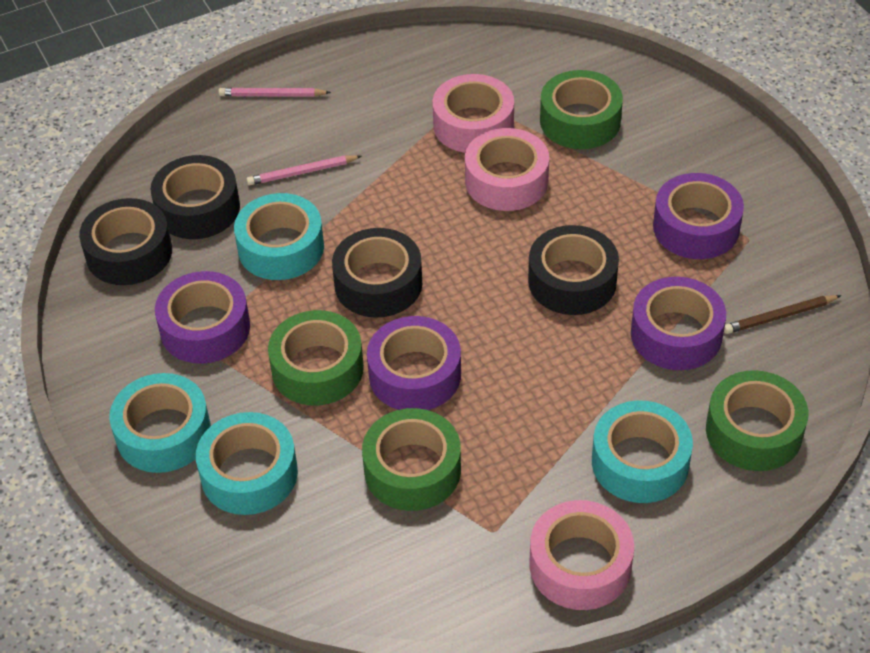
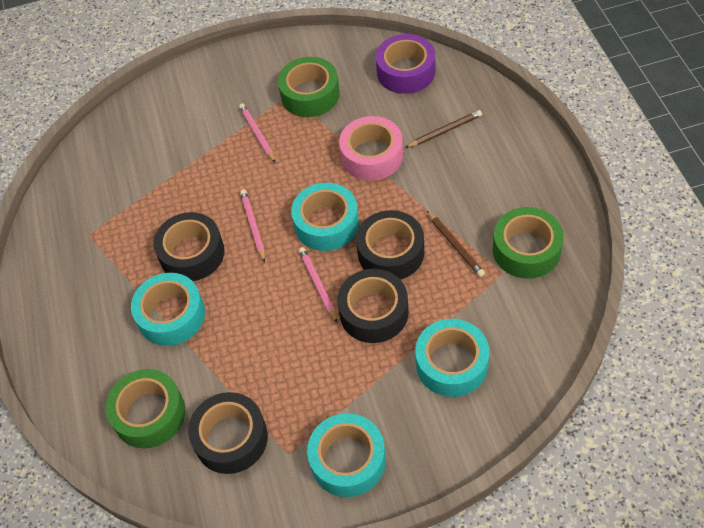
brown pencil: [724,295,841,334] = 1 -> [405,110,482,148] [427,211,485,277] = 2
green tape: [268,310,364,406] [362,408,461,511] [540,70,623,149] [706,370,808,471] = 4 -> [105,369,185,448] [278,57,340,117] [493,207,564,279] = 3
pink pencil: [218,88,331,97] [246,155,362,185] = 2 -> [239,103,275,162] [240,189,265,262] [299,247,337,323] = 3
pink tape: [433,74,514,153] [465,128,549,211] [530,500,634,610] = 3 -> [339,116,403,181] = 1
purple tape: [155,271,250,364] [367,316,461,410] [631,277,726,370] [653,173,744,259] = 4 -> [376,34,435,94] = 1

